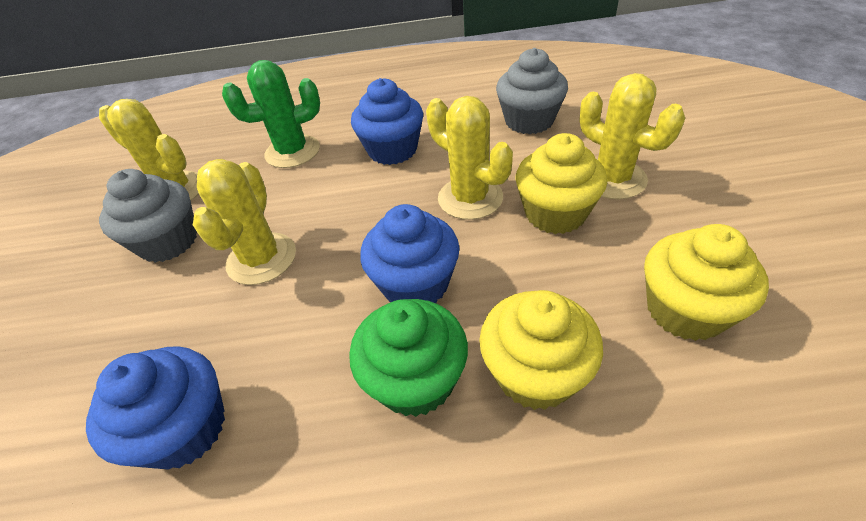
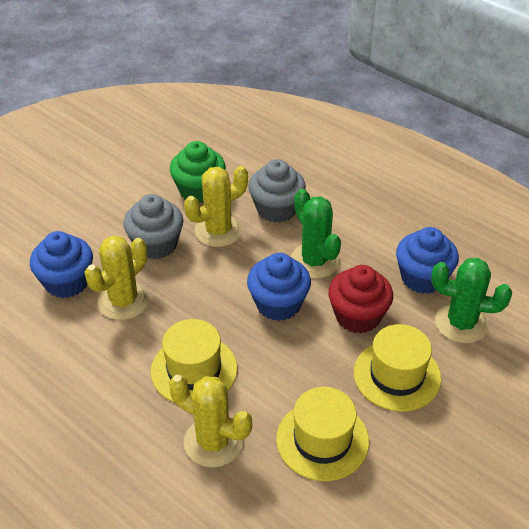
green cactus: [222,60,320,168] = 1 -> [291,189,341,279] [431,258,512,343] = 2
red cupcake: none = 0 -> [328,265,393,334] = 1
yellow cactus: [99,99,199,200] [193,159,296,285] [426,96,513,220] [580,73,685,199] = 4 -> [84,235,150,320] [169,375,252,468] [184,166,248,247] = 3
yellow cupcake: [479,290,603,410] [515,133,607,234] [644,224,769,341] = 3 -> none = 0
yellow hat: none = 0 -> [151,319,237,403] [276,387,369,481] [354,324,441,412] = 3

